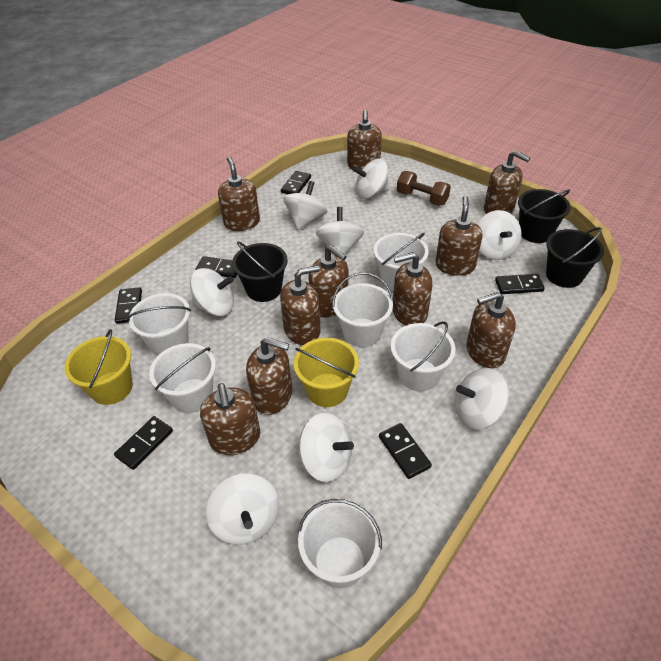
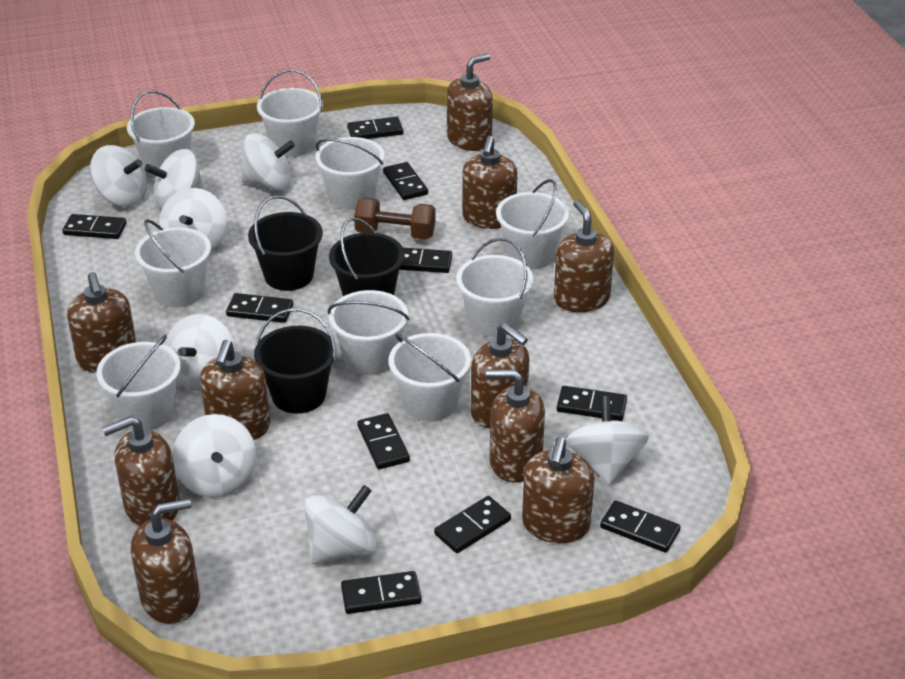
black domino: [114,416,173,470] [115,287,142,324] [195,256,237,278] [281,171,311,194] [379,423,432,479] [495,274,545,294] = 6 -> [62,214,126,239] [226,293,293,323] [341,571,421,614] [347,117,403,139] [357,413,410,469] [383,162,428,200] [399,248,452,273] [434,496,511,553] [557,386,627,421] [600,500,681,553] = 10
white bucket: [127,293,191,356] [149,343,216,413] [298,499,382,589] [332,272,393,347] [374,233,429,291] [391,321,455,391] = 6 -> [96,335,181,430] [127,90,195,177] [135,219,211,307] [257,70,323,157] [315,137,385,210] [328,290,409,375] [389,333,471,422] [456,238,534,337] [496,179,569,269] = 9
yellow bucket: [64,329,133,405] [293,338,359,407] = 2 -> none = 0

